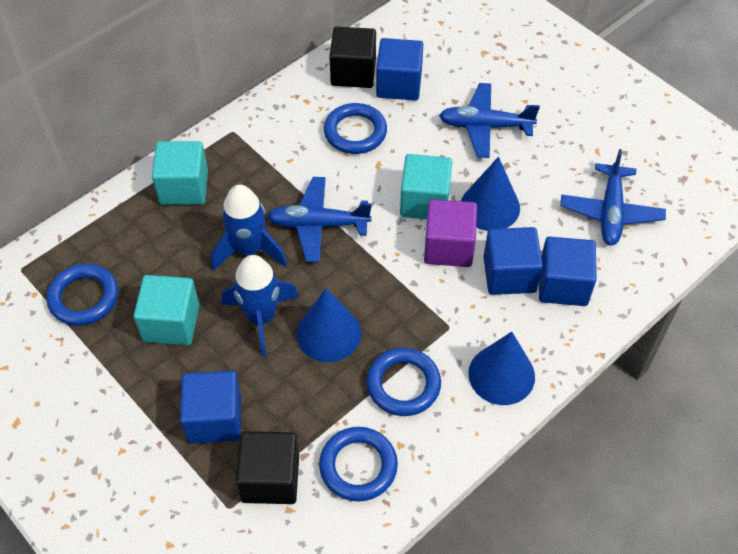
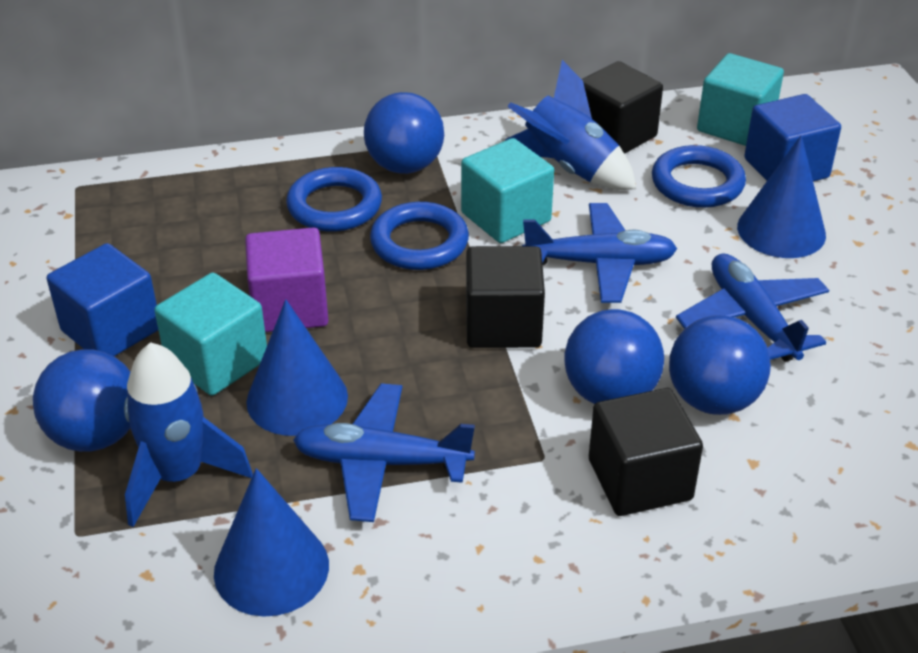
black cube: [236,431,299,504] [329,27,376,88] = 2 -> [466,246,545,348] [582,61,663,154] [589,388,703,516] = 3
blue ball: none = 0 -> [33,349,131,452] [364,92,444,174] [564,309,664,404] [669,315,771,415] = 4
blue cube: [180,371,241,444] [376,38,423,100] [483,227,543,295] [539,237,597,306] = 4 -> [47,243,158,356] [744,94,841,182] = 2
blue ring: [47,264,118,326] [319,427,398,502] [324,103,387,154] [366,348,441,416] = 4 -> [286,167,382,232] [370,202,469,270] [652,145,746,208] = 3

